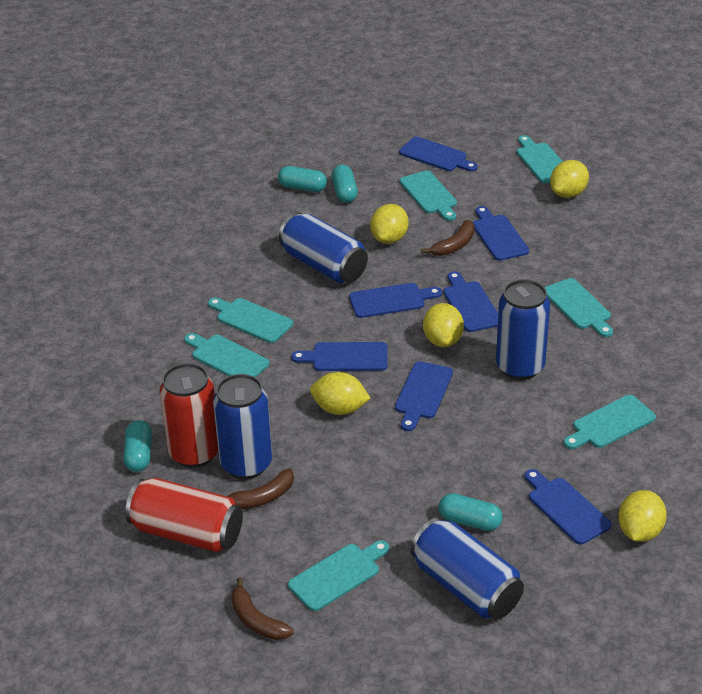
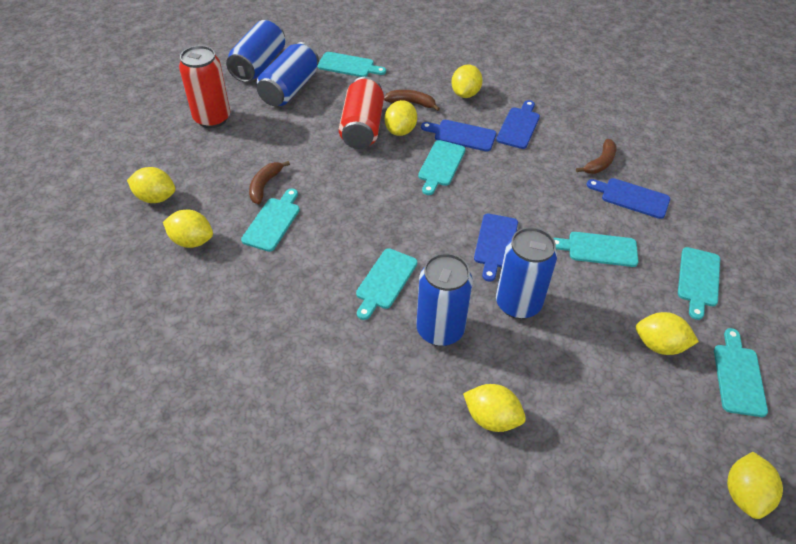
blue cutting board: [291,342,388,371] [349,283,442,318] [395,361,453,431] [399,137,478,172] [443,271,498,332] [473,206,529,261] [525,469,612,544] = 7 -> [421,120,496,151] [474,214,518,281] [496,100,540,149] [587,178,670,219] = 4
turquoise capsule: [123,420,152,472] [278,166,327,192] [332,165,358,203] [439,493,503,531] = 4 -> none = 0
yellow lemon: [310,372,371,415] [370,204,408,244] [423,303,464,347] [550,160,589,198] [618,490,667,542] = 5 -> [127,167,175,203] [163,210,213,248] [385,100,417,136] [451,64,483,98] [463,384,526,432] [636,312,699,355] [727,452,783,519] = 7

